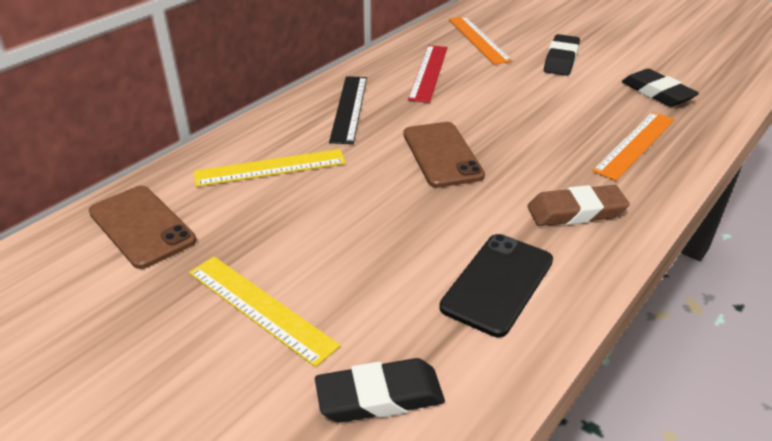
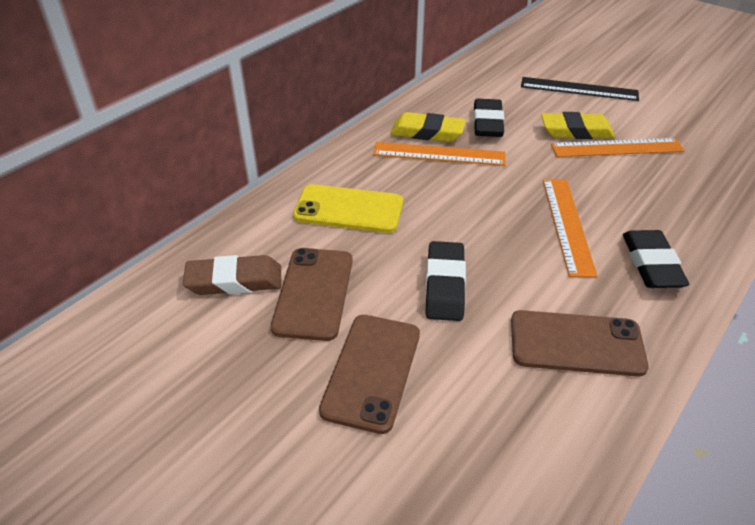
black phone: [439,234,553,337] = 1 -> none = 0
brown phone: [89,186,196,269] [403,122,485,188] = 2 -> [271,248,353,341] [319,315,420,434] [511,310,649,377] = 3
orange ruler: [449,16,512,65] [592,112,675,181] = 2 -> [373,142,505,166] [543,179,598,277] [551,138,685,157] = 3
red ruler: [408,45,448,103] = 1 -> none = 0
yellow eraser: none = 0 -> [390,112,466,142] [541,112,615,139] = 2
yellow phone: none = 0 -> [293,184,403,233] = 1
yellow ruler: [189,257,341,367] [194,149,346,187] = 2 -> none = 0

